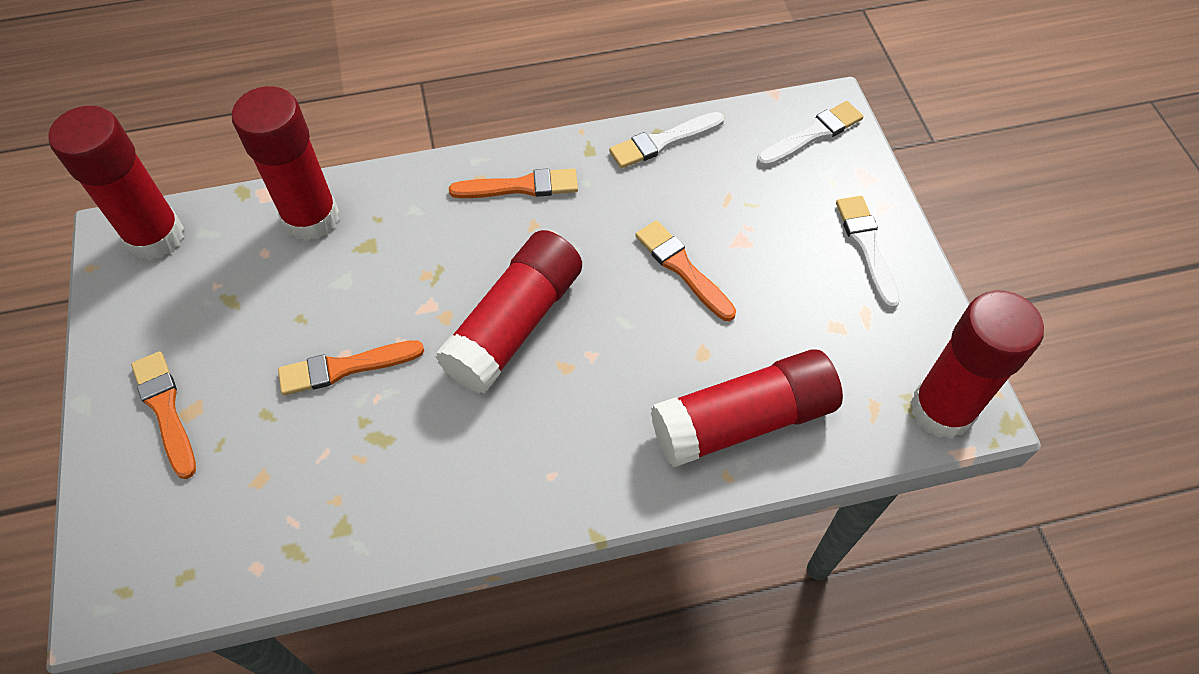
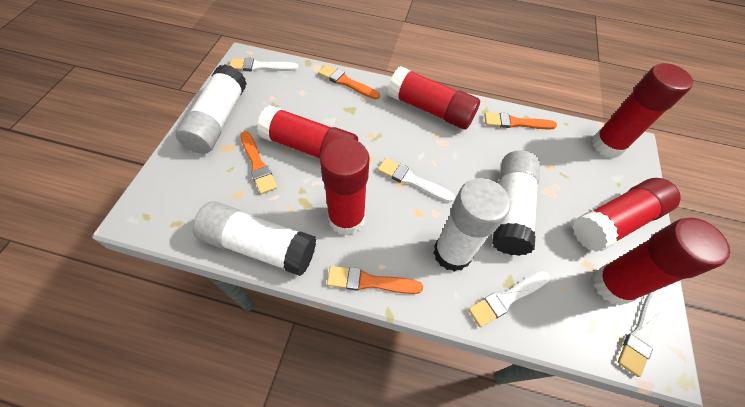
red glue stick: [49,106,184,260] [232,86,339,241] [435,230,582,394] [651,349,843,468] [910,291,1044,439] = 5 -> [257,105,358,158] [320,138,370,236] [388,66,480,129] [572,178,681,252] [592,63,693,158] [593,218,730,305] = 6
white brush: [609,112,724,168] [757,101,863,167] [836,196,900,309] = 3 -> [229,58,299,71] [378,158,455,202] [468,271,550,327] [618,290,664,377] = 4
white glue stick: none = 0 -> [175,64,247,154] [193,201,316,276] [433,178,510,272] [492,150,540,256] = 4

